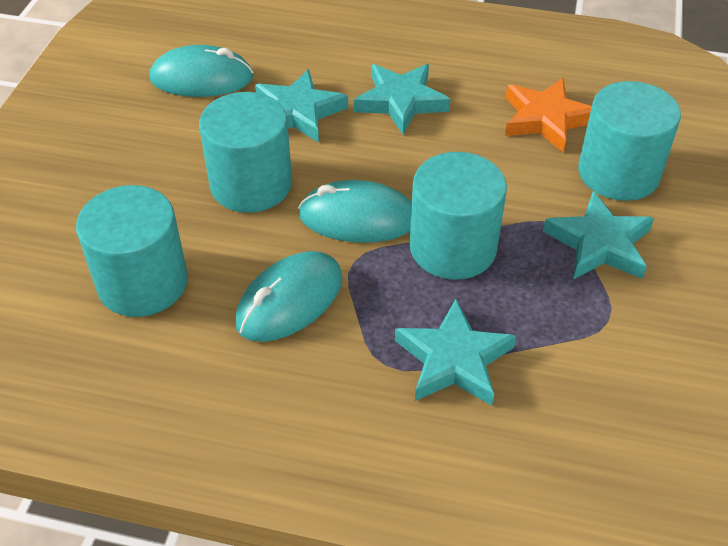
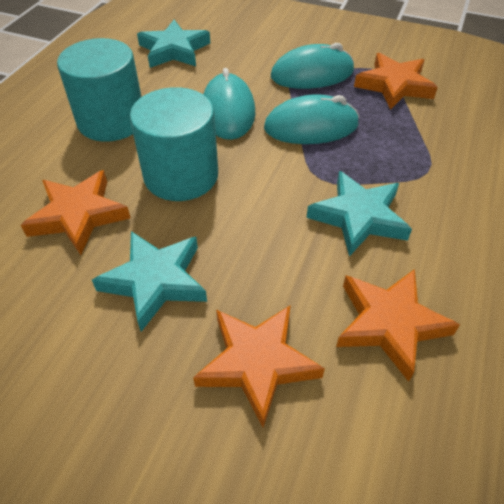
orange star: [505,78,592,152] = 1 -> [21,170,130,255] [193,305,325,428] [336,269,460,382] [354,53,438,110] = 4
turquoise cylinder: [76,185,188,317] [199,92,292,213] [410,152,507,280] [578,81,681,201] = 4 -> [57,38,141,142] [130,87,218,201] = 2
turquoise star: [255,69,348,143] [354,64,450,134] [395,299,516,406] [543,191,654,280] = 4 -> [92,231,207,332] [137,20,210,68] [306,171,412,257] = 3

